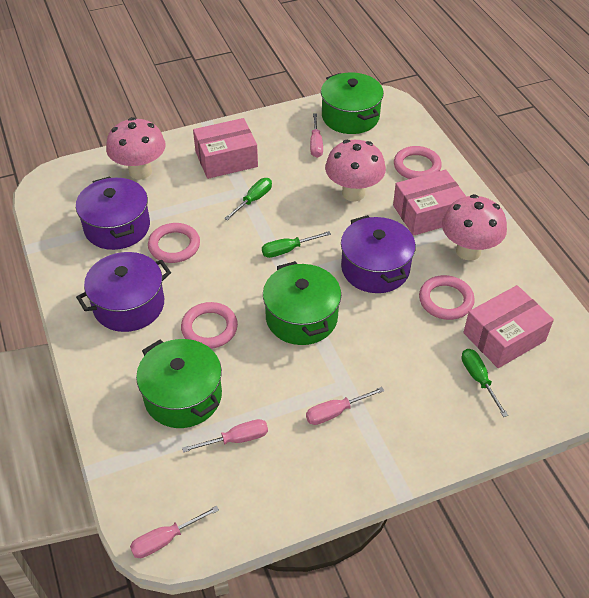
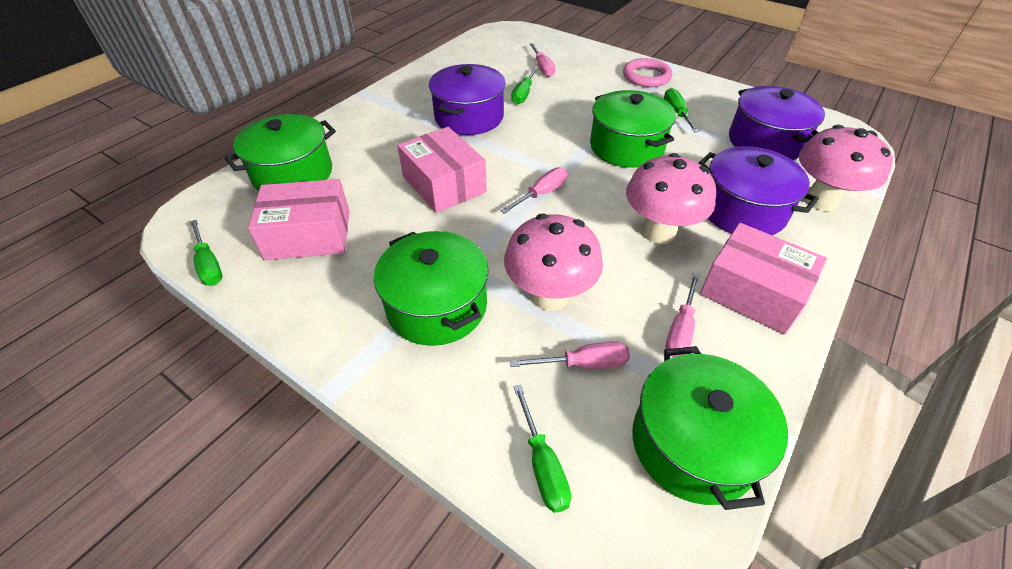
green pot: [136,339,222,428] [263,261,341,345] [321,73,384,134] = 3 -> [225,114,336,191] [374,231,489,346] [590,90,676,168] [632,346,788,510] = 4
green screwdriver: [224,178,272,220] [262,231,331,258] [462,349,508,417] = 3 -> [190,220,222,286] [511,67,538,104] [513,384,571,513] [664,88,699,132] = 4
pink ring: [148,223,200,263] [181,302,238,349] [394,146,442,179] [419,275,475,320] = 4 -> [623,58,672,87] = 1

